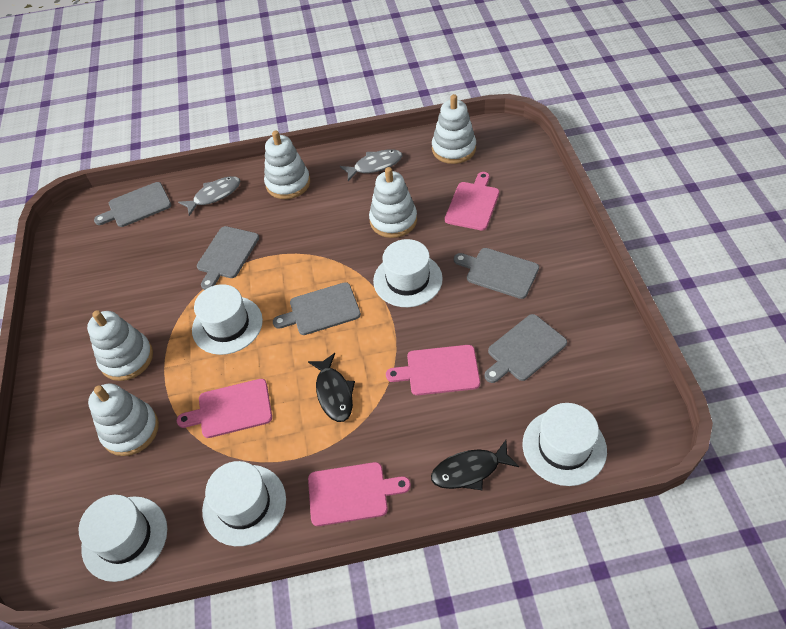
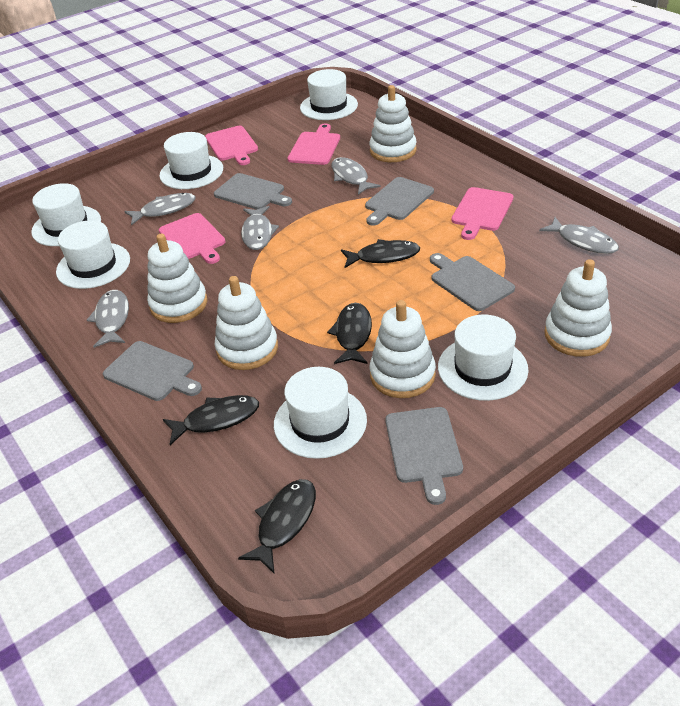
black fish: [308,353,355,422] [431,440,519,490] = 2 -> [163,395,259,445] [238,479,316,574] [327,303,372,364] [341,239,420,268] = 4
grey fish: [178,176,241,216] [340,149,403,181] = 2 -> [87,290,129,348] [124,193,196,226] [241,206,279,250] [331,157,381,195] [539,217,619,254] = 5
white hat: [79,495,167,582] [192,284,263,355] [202,461,286,546] [373,239,443,307] [523,403,607,486] = 5 -> [31,183,101,246] [56,220,130,289] [159,132,223,189] [274,367,367,459] [300,69,358,120] [438,315,528,401] = 6

